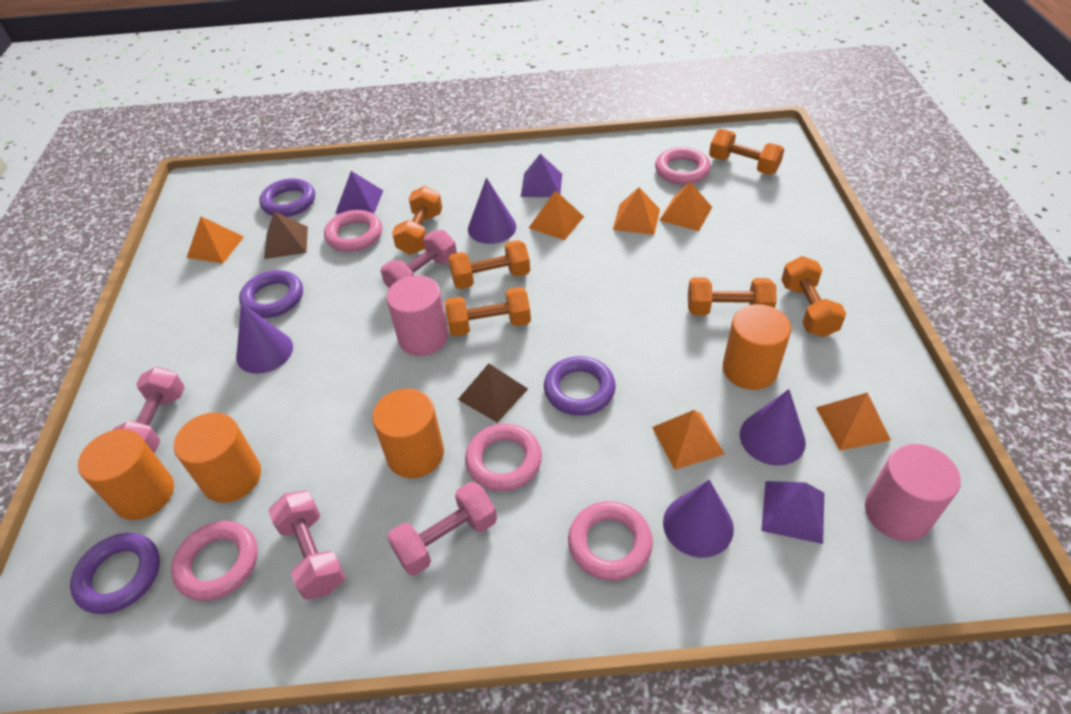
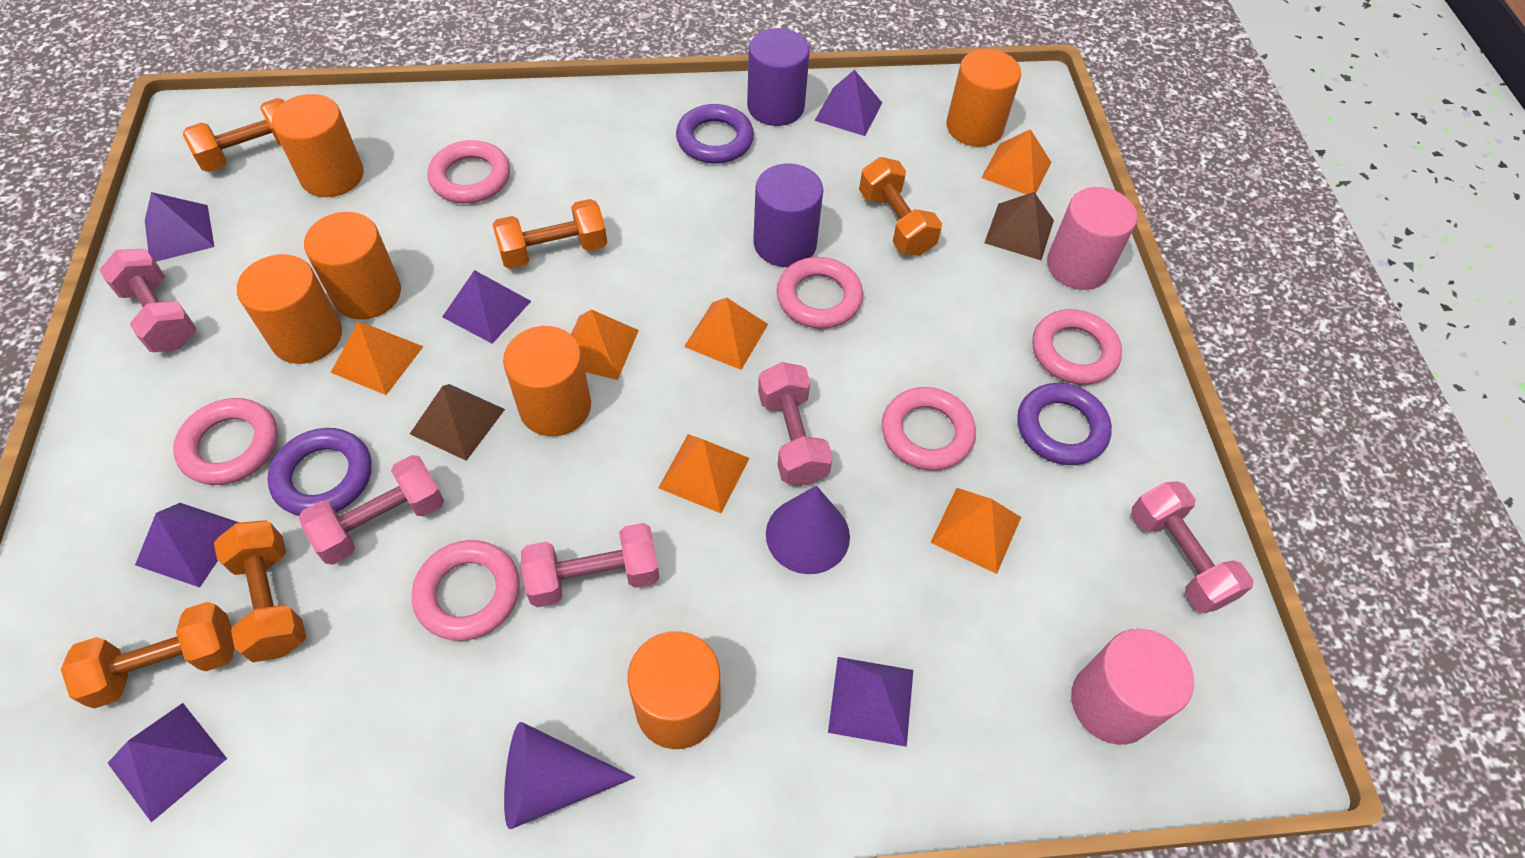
orange cylinder: [78,429,174,520] [174,412,261,503] [372,388,444,478] [723,304,791,390] = 4 -> [237,254,342,364] [272,94,364,197] [304,212,401,319] [503,326,591,436] [628,631,720,749] [946,49,1021,147] = 6
orange dumbbell: [392,186,442,255] [445,287,531,336] [448,240,530,289] [688,277,777,316] [709,129,784,175] [781,256,846,337] = 6 -> [61,602,234,709] [183,98,285,172] [214,520,306,662] [492,199,607,269] [859,157,942,256] = 5
pink dumbbell: [113,367,185,453] [268,491,346,600] [381,230,457,288] [387,482,497,575] = 4 -> [99,249,197,352] [299,455,444,565] [521,523,659,607] [758,362,833,486] [1131,481,1253,613] = 5
pink ring: [171,521,258,601] [324,210,382,252] [465,424,542,491] [568,501,653,581] [655,147,711,185] = 5 -> [173,398,278,485] [412,540,520,641] [428,140,510,203] [777,257,863,329] [882,387,976,471] [1032,309,1122,385] = 6
purple cone: [236,303,293,374] [468,178,516,244] [663,480,734,558] [740,389,806,466] = 4 -> [504,722,635,829] [766,486,850,574] = 2
purple cylinder: none = 0 -> [747,28,810,126] [753,163,823,267] = 2
purple pyramid: [335,171,383,214] [521,154,562,197] [761,481,824,544] = 3 -> [108,703,227,822] [135,503,240,588] [145,192,214,262] [442,270,531,344] [815,70,882,136] [828,657,913,747] = 6
purple ring: [70,533,160,614] [239,270,303,318] [259,178,315,217] [544,356,616,416] = 4 -> [267,428,372,516] [676,104,754,164] [1017,383,1112,465] = 3

